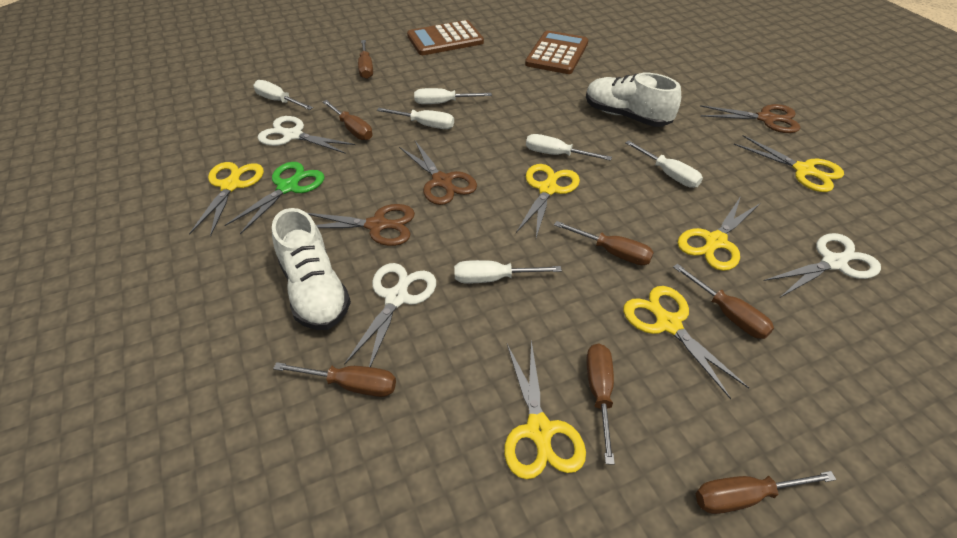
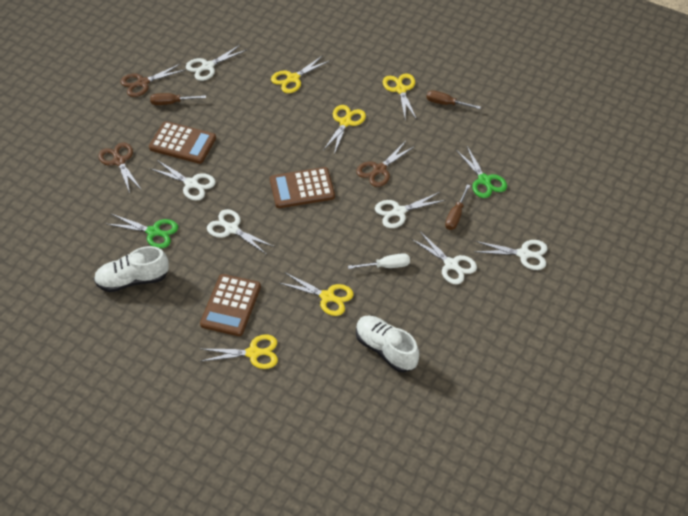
brown calculator: [407,20,484,55] [525,31,588,74] = 2 -> [149,121,216,164] [200,274,261,336] [270,167,335,208] = 3
brown screwdriver: [273,362,396,397] [323,100,373,140] [358,40,373,79] [554,221,654,265] [586,344,615,465] [673,264,774,339] [696,471,836,514] = 7 -> [150,93,206,105] [426,90,481,109] [445,184,470,230] = 3
green scissors: [224,162,324,234] = 1 -> [107,214,178,249] [456,146,507,198] = 2
white scissors: [258,116,355,154] [344,263,436,367] [764,233,881,297] = 3 -> [150,160,215,201] [186,44,247,81] [207,209,275,255] [375,192,446,228] [411,232,477,284] [475,240,547,270] = 6
white screwdriver: [253,80,313,110] [377,108,454,129] [414,88,492,104] [454,260,562,283] [526,134,612,161] [625,140,703,188] = 6 -> [348,253,410,269] = 1
yellow scissors: [189,162,264,237] [504,340,586,479] [516,164,580,238] [623,286,749,399] [678,196,760,271] [734,135,844,192] = 6 -> [200,335,278,369] [271,55,329,93] [280,273,354,316] [323,105,366,154] [383,73,417,120] = 5

